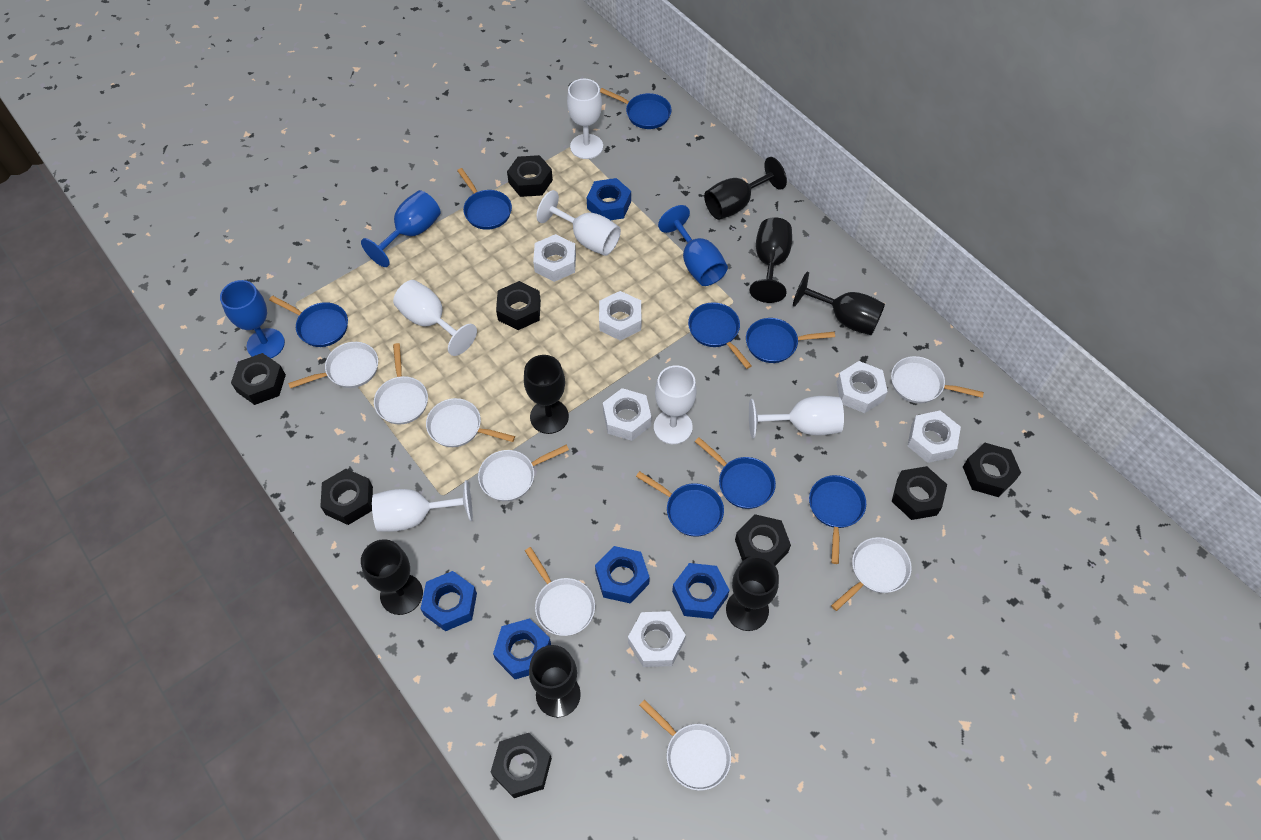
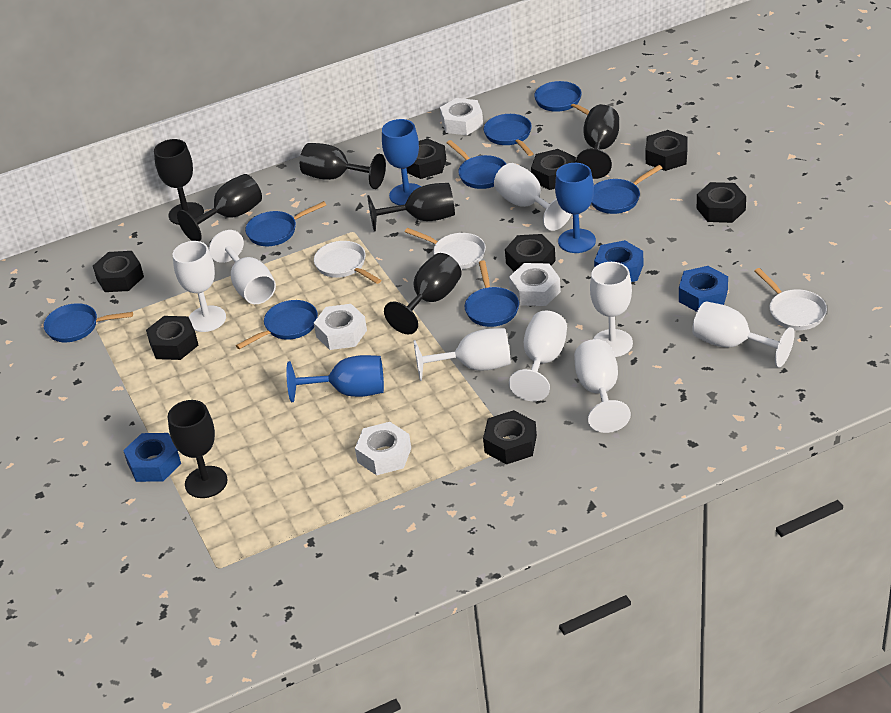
blue nut: [420,571,477,631] [493,618,551,679] [587,178,631,220] [595,546,650,603] [672,563,729,619] = 5 -> [123,433,181,482] [594,240,643,282] [679,266,728,312] = 3
white goblet: [372,480,473,532] [393,280,477,356] [536,190,621,256] [567,79,603,159] [654,365,697,444] [749,396,844,438] = 6 -> [173,241,226,332] [209,230,276,304] [414,328,511,381] [494,163,571,231] [509,311,567,401] [574,339,631,433] [590,262,633,357] [692,301,795,367] = 8
white nut: [533,234,576,282] [599,291,641,341] [603,388,651,441] [628,611,686,667] [836,361,888,413] [908,410,961,463] = 6 -> [314,304,367,350] [355,422,411,475] [440,98,483,135] [509,263,561,306] = 4
white pan: [288,342,378,388] [374,343,428,425] [426,398,515,447] [478,445,569,501] [525,547,595,636] [639,700,731,791] [831,537,912,611] [891,356,984,403] = 8 -> [314,241,381,284] [405,228,486,269] [755,268,827,330] = 3

